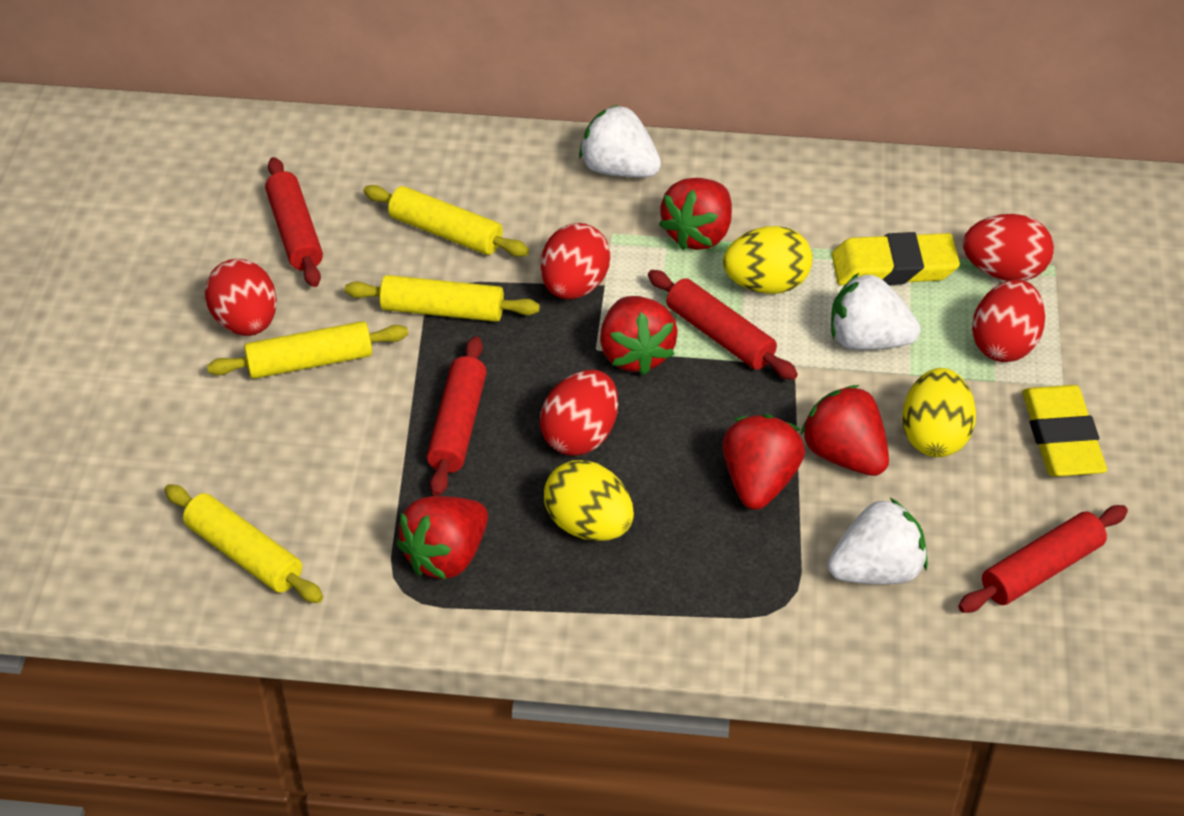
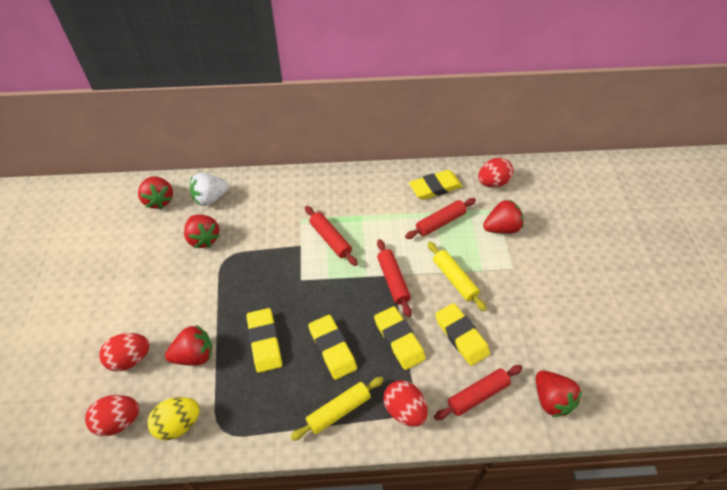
red egg: [205,259,277,336] [540,370,618,456] [541,223,611,300] [963,214,1054,281] [972,279,1045,362] = 5 -> [85,395,139,436] [99,333,149,371] [384,380,428,427] [478,158,513,188] = 4
white strawberry: [579,105,661,177] [828,498,928,584] [831,273,920,350] = 3 -> [190,173,229,206] = 1
yellow egg: [544,460,634,541] [723,226,813,294] [902,368,976,457] = 3 -> [148,397,200,440] = 1
yellow eraser: [832,232,960,285] [1022,385,1107,477] = 2 -> [246,308,282,373] [308,315,357,380] [374,306,426,370] [409,170,462,200] [435,303,490,366] = 5
yellow rolling pin: [164,484,323,603] [207,321,408,379] [345,275,540,322] [363,185,529,257] = 4 -> [291,377,384,441] [427,242,487,311] = 2

